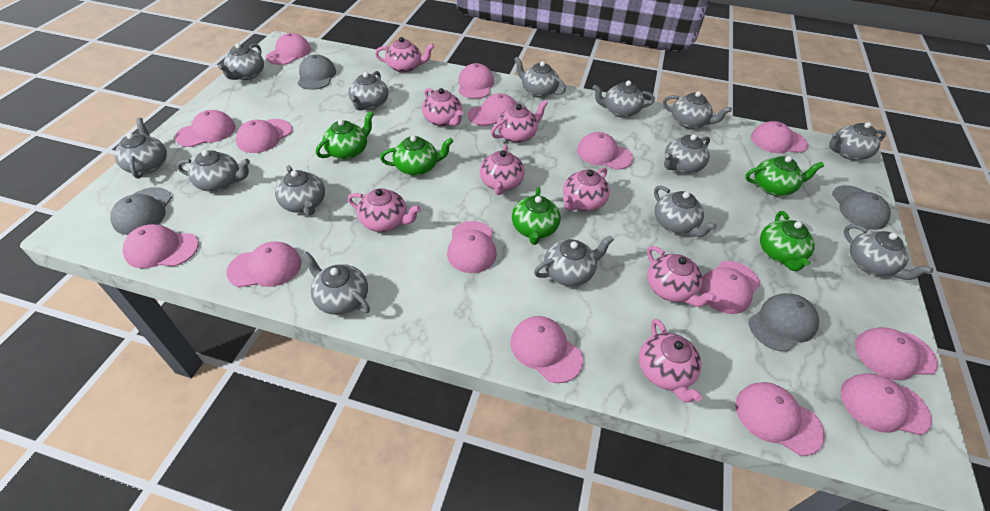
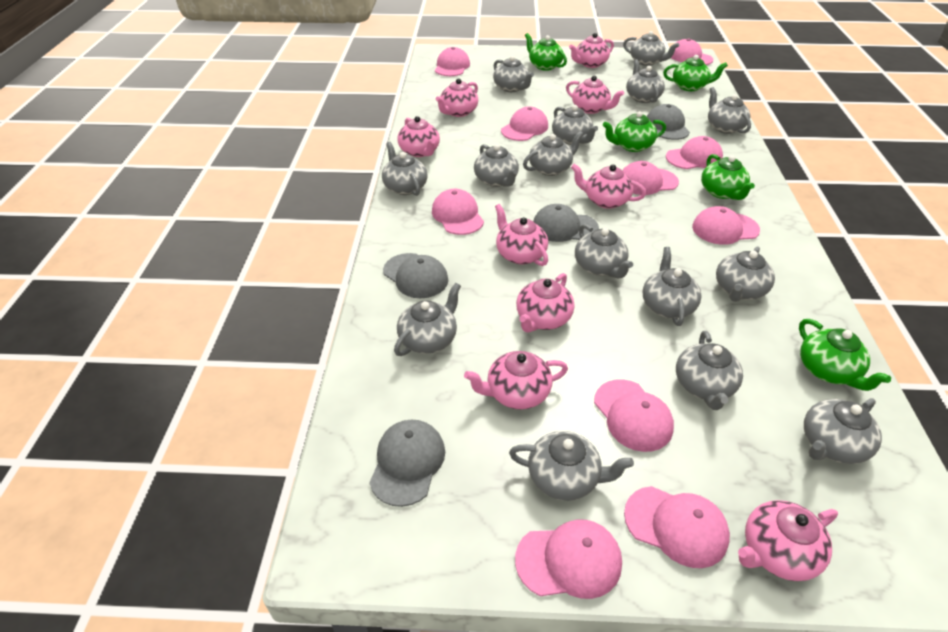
grey teapot: [114,118,167,179] [177,150,250,192] [218,43,264,80] [275,165,325,215] [302,251,370,315] [348,71,388,111] [514,57,566,98] [534,235,614,286] [592,81,655,118] [654,185,717,237] [663,91,732,129] [664,134,710,174] [829,122,886,160] [844,224,933,280] = 14 -> [382,142,428,196] [394,283,461,356] [474,144,519,187] [493,56,534,92] [509,431,634,501] [523,131,584,176] [552,105,598,145] [575,224,633,279] [623,31,679,66] [626,59,665,103] [643,247,702,326] [676,331,743,410] [708,87,751,134] [716,246,775,302] [804,398,882,464] = 15
pink cap: [123,224,198,268] [175,110,236,147] [226,241,302,287] [236,119,292,153] [266,33,311,65] [447,221,497,273] [458,63,494,99] [468,93,517,127] [510,316,583,383] [577,132,633,170] [699,261,760,314] [735,382,825,456] [751,121,808,153] [840,373,932,435] [855,327,938,381] = 15 -> [432,189,484,235] [435,47,470,76] [501,106,548,141] [515,519,622,599] [594,379,674,452] [622,161,679,195] [624,486,730,568] [666,136,723,169] [671,39,713,65] [692,206,760,245] = 10
pink teapot: [348,188,421,232] [375,37,434,73] [422,88,463,126] [480,145,525,195] [491,100,548,143] [563,167,610,211] [639,319,702,403] [647,246,717,307] = 8 -> [397,116,440,157] [436,79,478,117] [464,351,568,409] [495,204,548,266] [516,273,574,332] [566,76,624,114] [569,33,614,68] [571,164,646,209] [738,500,838,581] = 9

